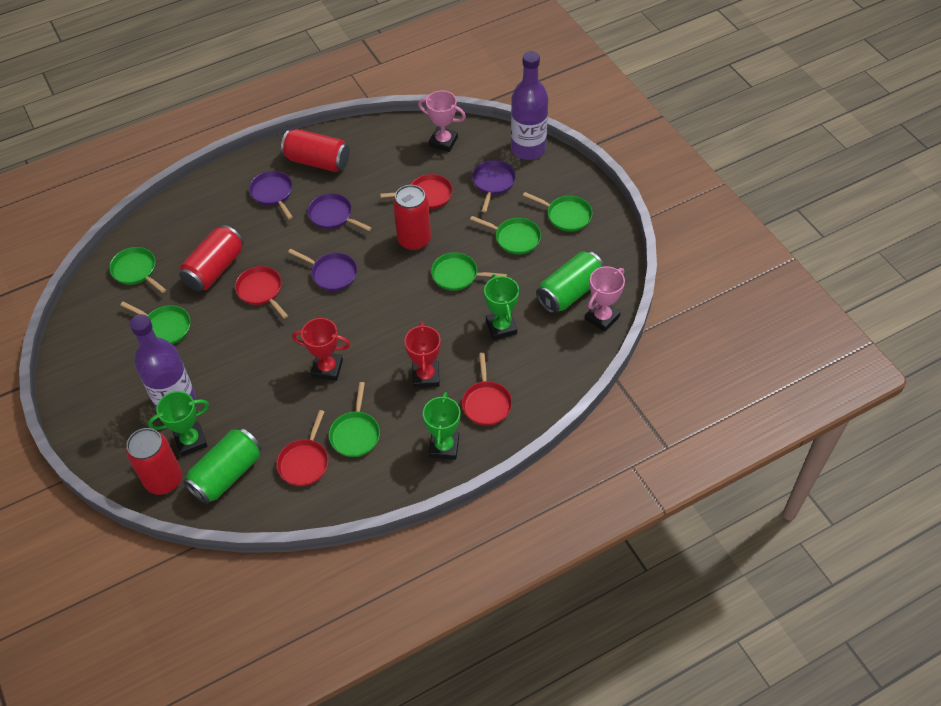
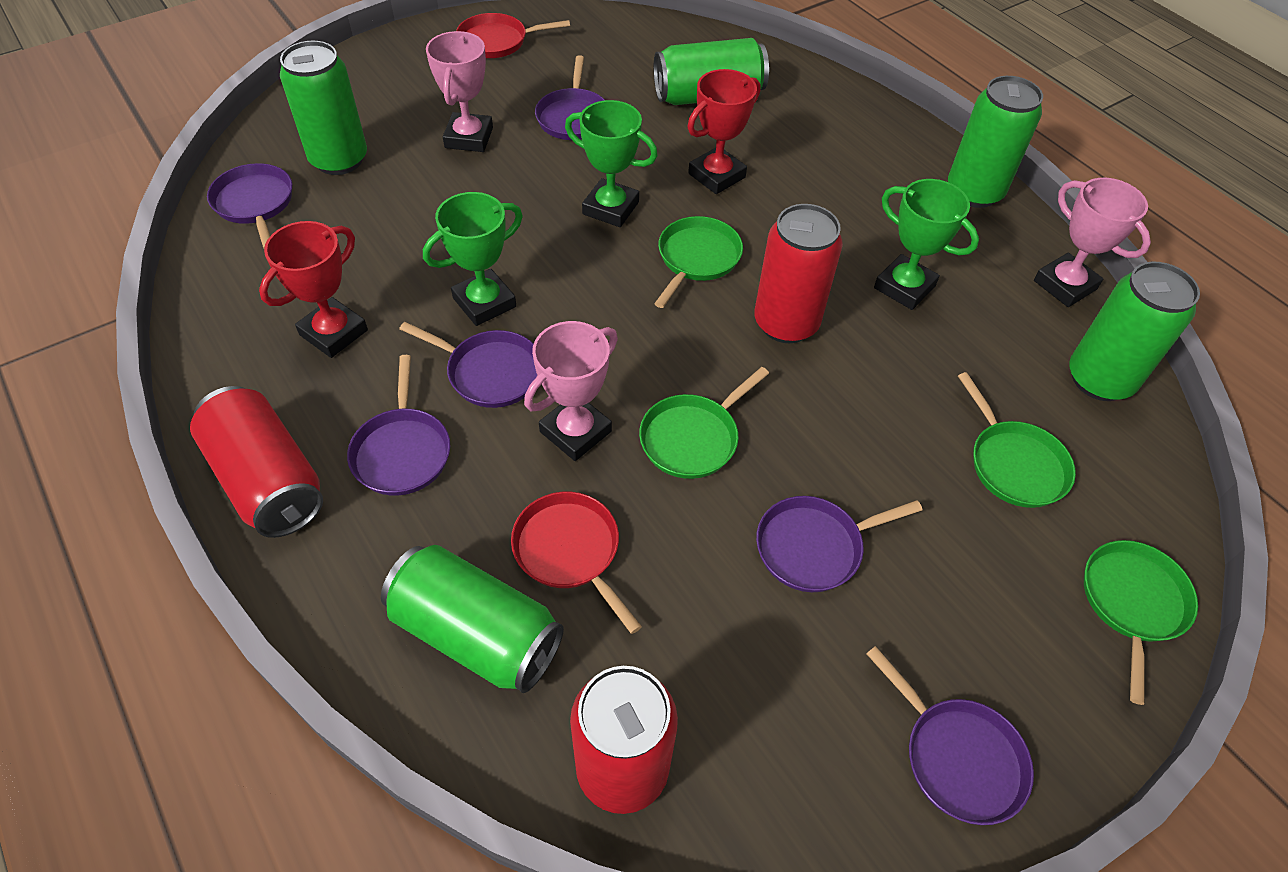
green can: [183,428,262,504] [536,251,604,314] = 2 -> [280,41,367,175] [381,545,564,693] [654,38,769,105] [948,76,1043,208] [1069,262,1200,401] = 5
green pan: [109,247,166,293] [120,301,191,344] [329,382,380,457] [431,252,507,291] [470,216,541,255] [523,192,592,232] = 6 -> [639,367,769,479] [654,216,743,308] [958,372,1076,508] [1084,540,1198,705] = 4
pink trophy: [418,91,466,152] [585,266,625,332] = 2 -> [426,31,493,152] [524,321,618,461] [1034,178,1151,307] = 3
purple bottle: [130,314,196,408] [511,51,548,160] = 2 -> none = 0
purple pan: [249,171,293,219] [288,249,357,291] [307,193,372,231] [472,160,516,213] = 4 -> [207,163,292,249] [347,355,450,496] [399,322,538,408] [535,55,605,140] [756,496,922,592] [866,646,1034,825] = 6
red can: [126,428,182,495] [179,225,244,292] [281,129,350,172] [393,185,431,251] = 4 -> [190,386,323,538] [570,666,678,814] [754,204,843,343] = 3
red pan: [235,266,288,319] [276,410,328,486] [380,174,453,209] [462,353,512,426] = 4 -> [456,13,570,58] [511,492,642,634] = 2

